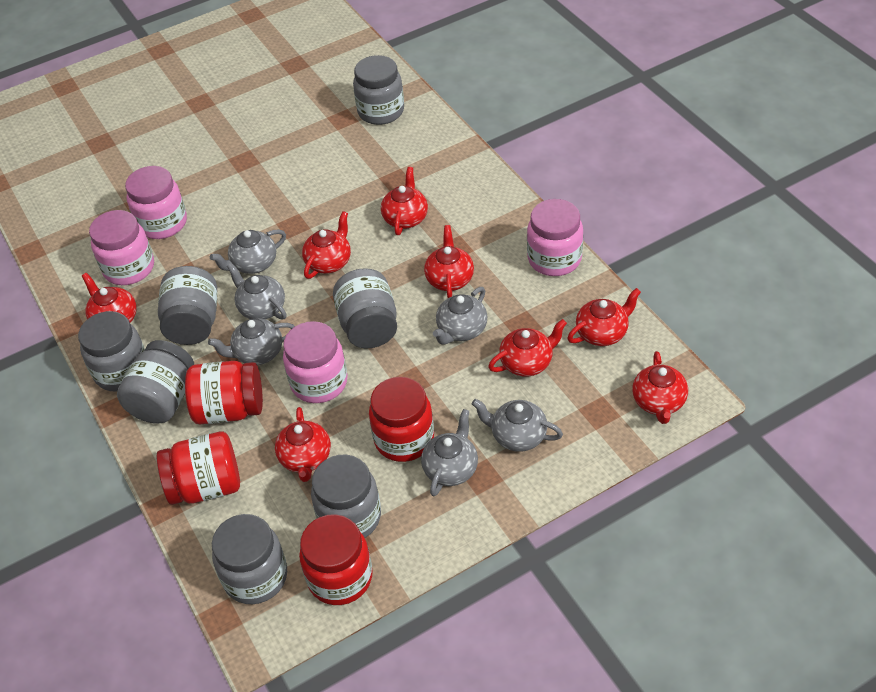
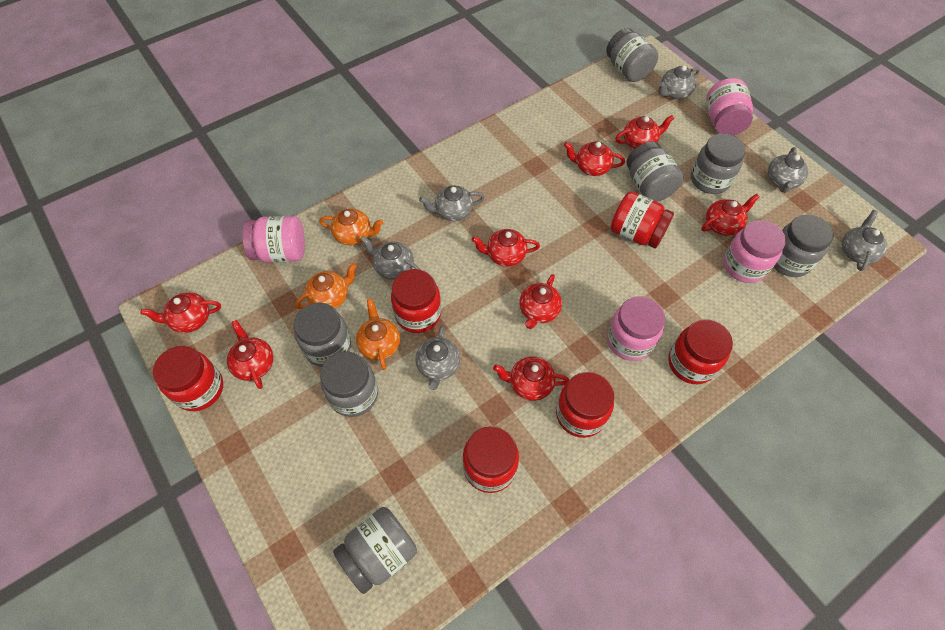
orange teapot: none = 0 -> [295,263,357,309] [319,209,383,245] [356,299,400,370] = 3
red jar: [157,432,240,505] [185,361,263,425] [299,514,373,605] [369,377,434,462] = 4 -> [153,346,223,411] [391,269,441,333] [463,426,519,493] [556,372,614,438] [610,191,674,248] [668,319,733,384] = 6

